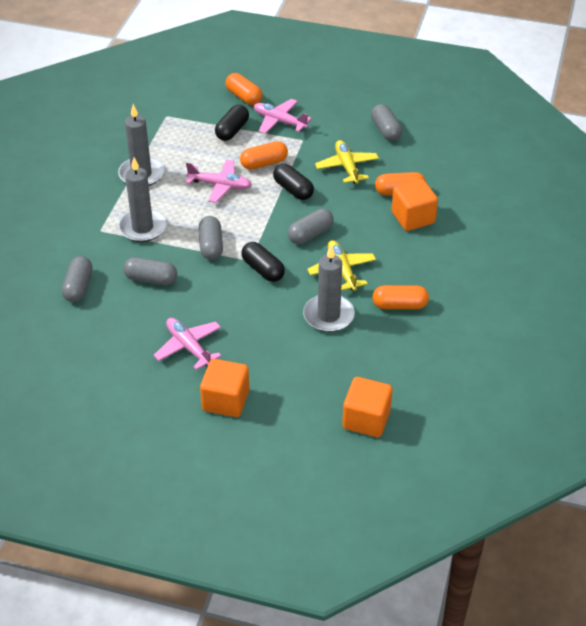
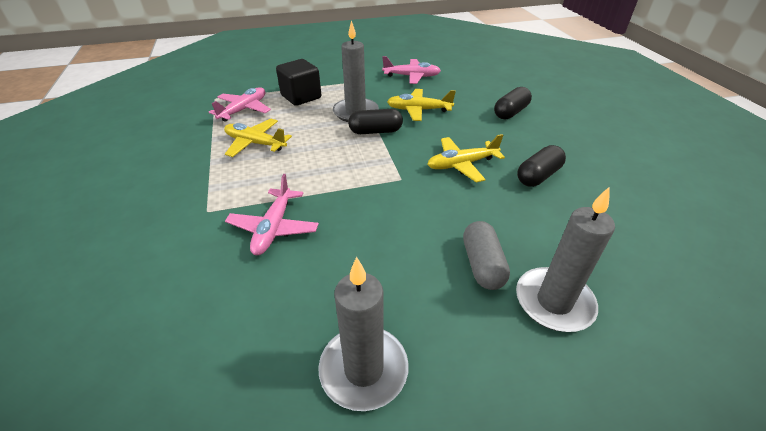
black cube: none = 0 -> [276,59,321,106] = 1
grey capsule: [62,256,93,302] [123,257,177,285] [199,216,223,260] [288,208,334,244] [371,104,402,141] = 5 -> [463,221,510,290] = 1
orange capsule: [225,73,263,105] [240,141,288,170] [373,285,429,309] [375,172,426,196] = 4 -> none = 0
orange cube: [200,359,249,417] [343,377,393,437] [392,179,438,231] = 3 -> none = 0
yellow plane: [307,240,376,291] [315,140,379,184] = 2 -> [224,119,292,157] [387,89,456,121] [427,134,505,182] = 3

